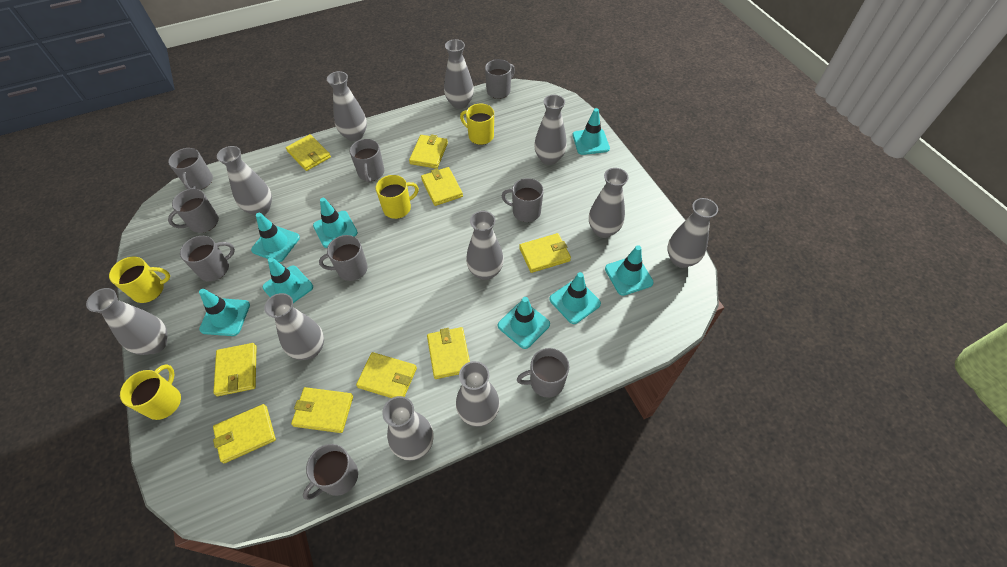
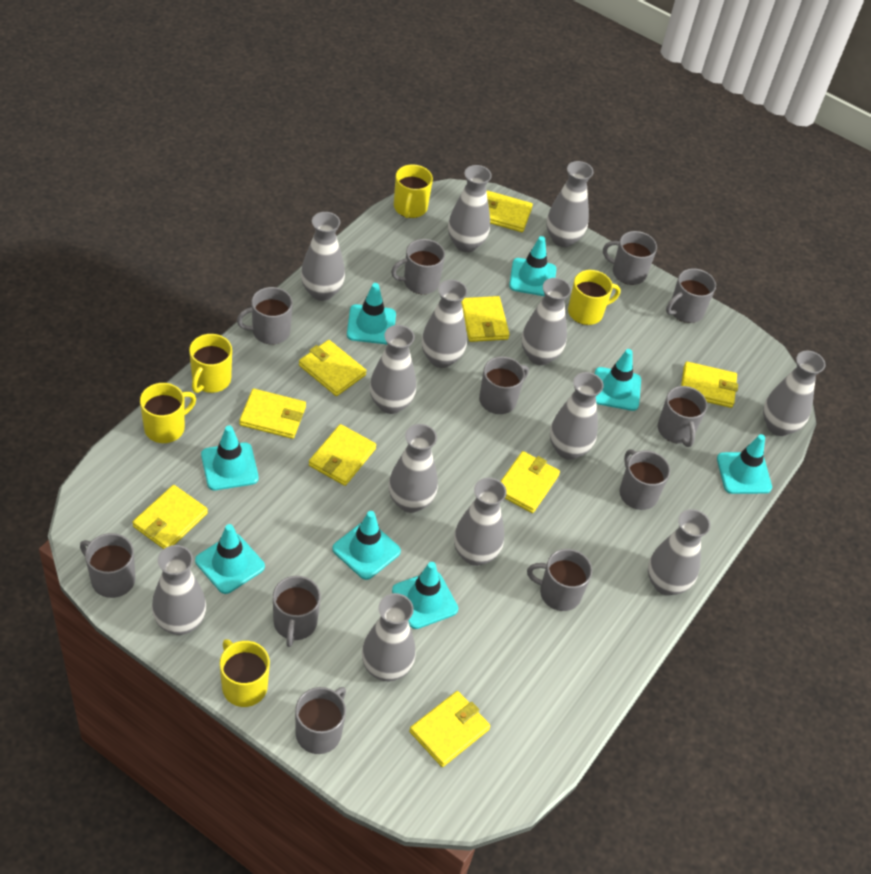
grey mug: [168,148,213,190] [168,189,219,233] [180,236,235,281] [303,444,358,500] [319,235,368,281] [350,139,384,183] [485,59,515,99] [502,178,544,222] [517,348,569,398] = 9 -> [80,533,136,598] [237,287,293,345] [273,576,321,647] [295,687,346,754] [391,239,445,294] [479,356,529,414] [527,549,592,611] [603,231,657,285] [619,449,670,510] [658,386,707,447] [666,268,716,323] = 11
grey vase: [86,288,168,355] [217,146,272,216] [264,293,324,360] [327,71,367,141] [382,396,434,461] [444,39,474,109] [456,361,500,427] [466,211,504,280] [534,95,567,165] [589,168,629,238] [667,198,718,268] = 11 -> [152,545,206,635] [301,212,345,301] [362,593,416,681] [370,325,416,414] [389,424,438,513] [422,280,467,368] [448,165,492,252] [454,478,507,566] [522,278,571,365] [547,161,594,247] [550,372,604,460] [648,509,711,595] [763,351,825,436] = 13
yellow mug: [109,257,170,303] [120,364,181,420] [376,175,419,219] [460,104,494,145] = 4 -> [140,383,196,443] [189,334,232,393] [220,639,270,707] [394,164,433,218] [568,270,620,325] = 5

